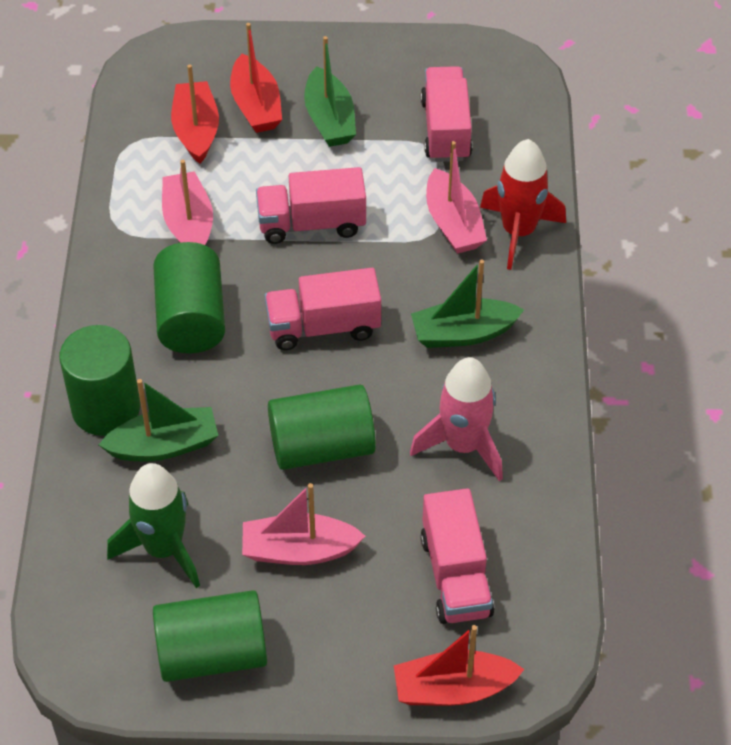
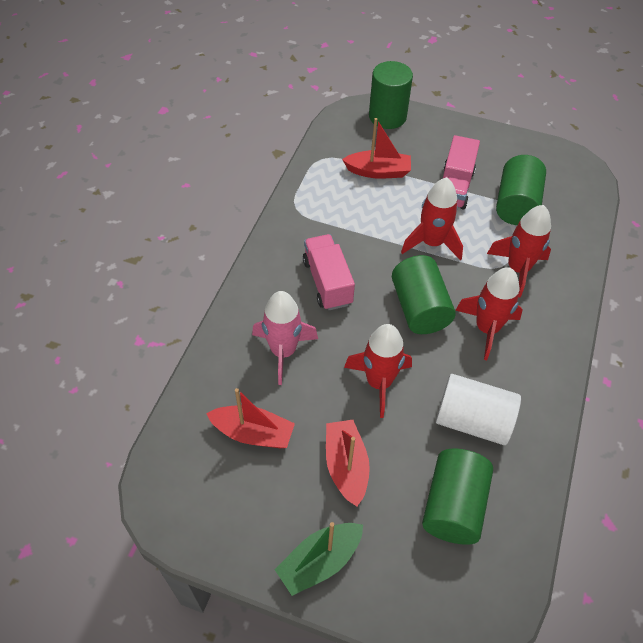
green boat: [99,379,218,462] [304,36,356,147] [411,260,524,348] = 3 -> [275,522,363,596] = 1
green rocket: [107,463,200,588] = 1 -> none = 0
pink boat: [162,160,213,245] [242,483,365,565] [426,141,487,254] = 3 -> none = 0
pink truck: [256,167,366,244] [265,268,381,350] [420,488,494,624] [421,66,472,162] = 4 -> [303,234,355,310] [443,135,480,210] = 2
red rocket: [480,139,566,270] = 1 -> [344,324,412,418] [401,177,463,261] [455,267,523,360] [487,205,551,298] = 4
white cylinder: none = 0 -> [436,374,521,445] = 1

